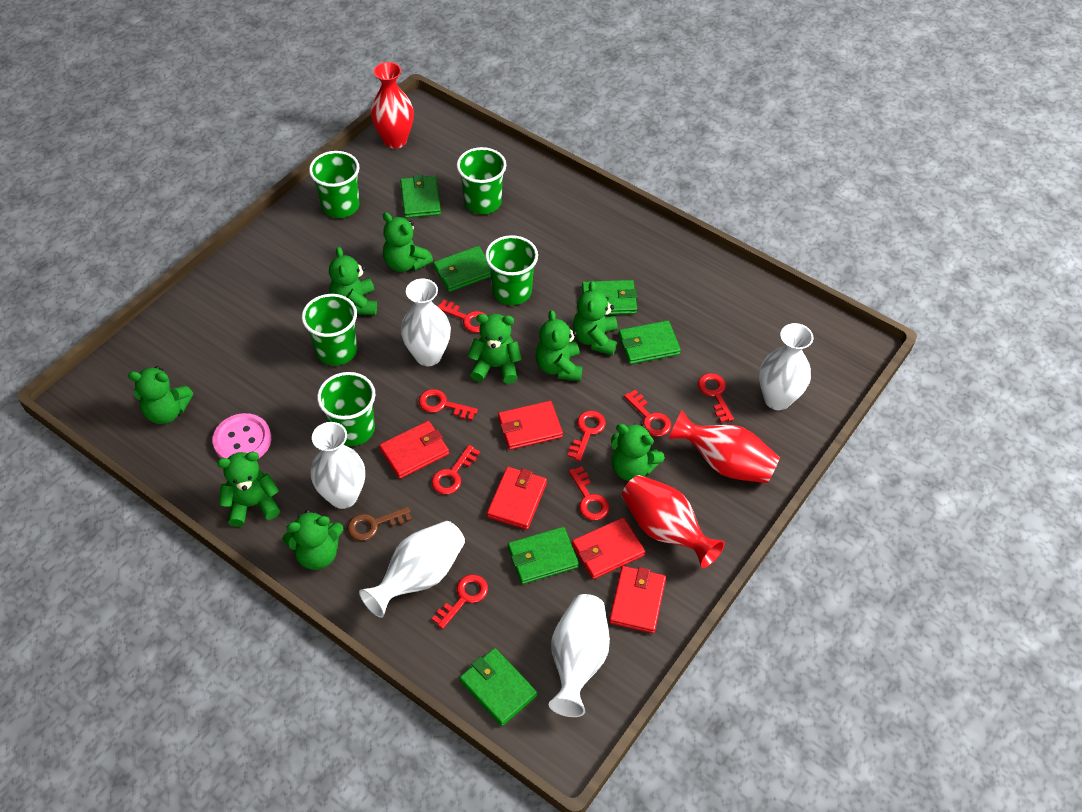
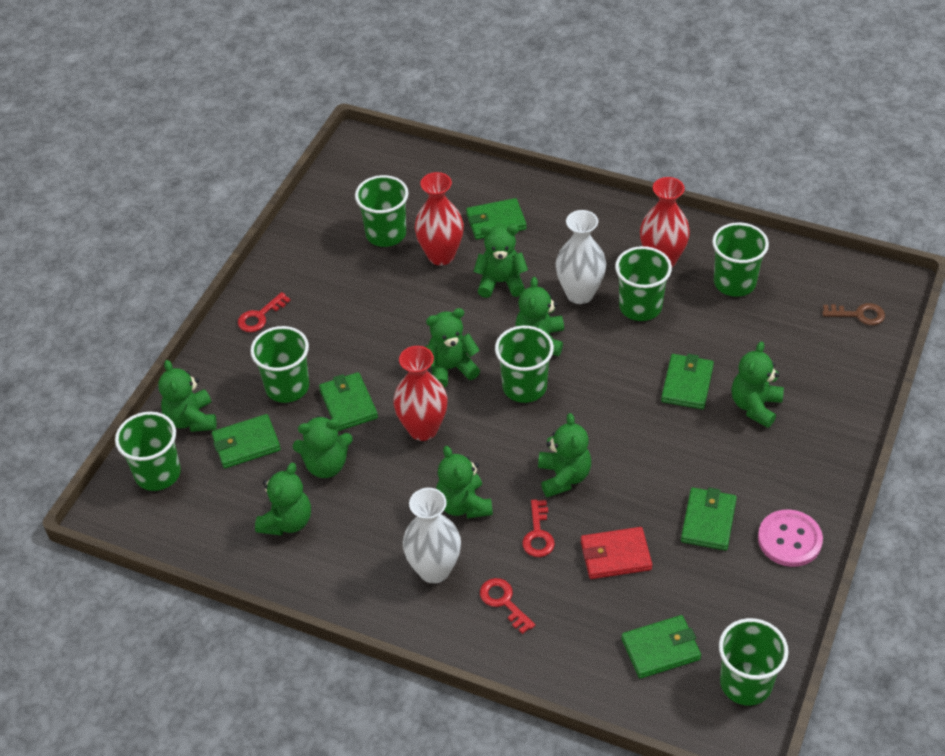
green cup: [302,294,357,366] [309,151,360,218] [317,372,375,446] [457,147,506,214] [485,235,538,305] = 5 -> [115,412,181,491] [250,326,309,403] [355,175,409,247] [495,325,554,403] [615,246,672,321] [712,222,769,297] [719,618,789,706] = 7
red key: [418,389,478,420] [431,445,480,494] [432,574,488,629] [437,300,487,333] [568,410,606,461] [569,466,609,520] [624,390,671,437] [698,373,734,422] = 8 -> [238,292,291,332] [480,578,535,634] [522,499,555,557] = 3
red wallet: [379,421,449,479] [487,467,547,530] [498,401,563,450] [572,518,645,579] [609,566,666,634] = 5 -> [581,527,652,579] = 1
white vase: [311,422,365,509] [359,521,465,618] [401,279,451,366] [549,594,610,717] [759,323,813,410] = 5 -> [403,488,461,584] [556,210,606,304] = 2

